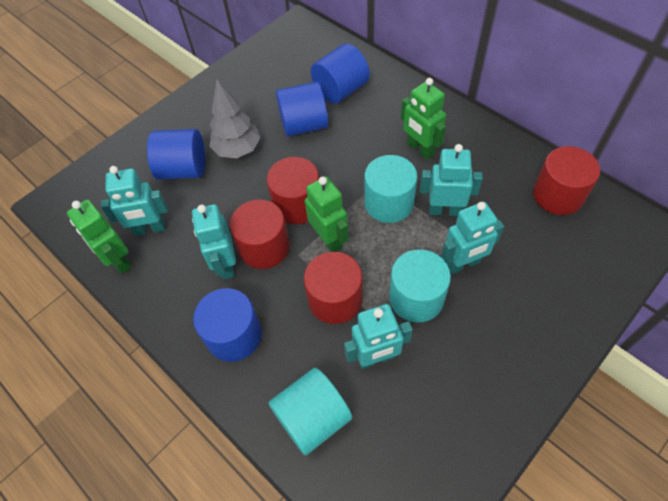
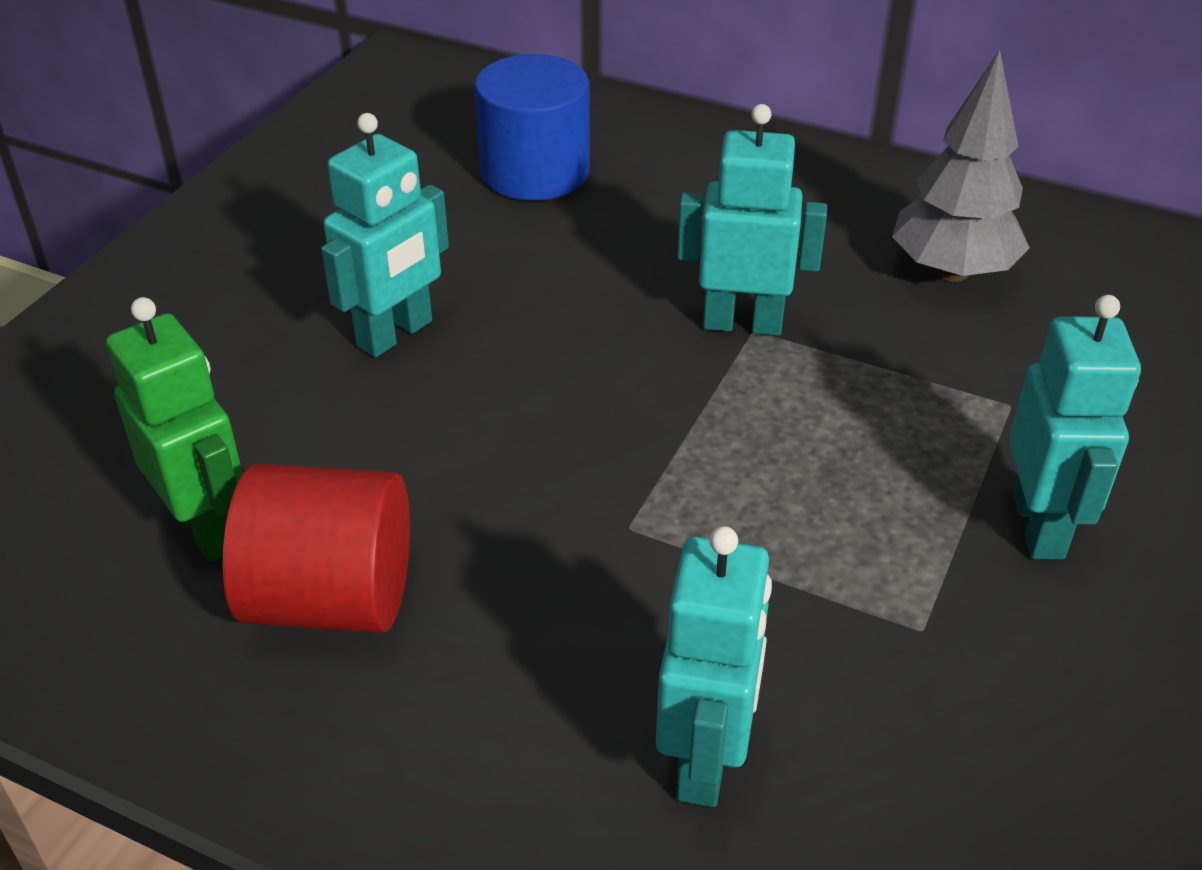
blue cylinder: [147,129,205,179] [193,288,262,362] [276,82,328,137] [311,43,370,104] = 4 -> [474,54,590,201] = 1
green robot: [67,199,132,274] [305,176,349,252] [401,78,446,159] = 3 -> [106,297,243,562] = 1
red cylinder: [230,199,290,269] [267,157,319,224] [304,252,363,324] [533,146,600,215] = 4 -> [222,463,410,633] = 1
turquoise cylinder: [269,368,352,456] [364,155,418,223] [389,249,451,322] = 3 -> none = 0
turquoise robot: [100,166,168,236] [192,204,236,280] [344,304,413,369] [420,144,483,216] [441,202,504,274] = 5 -> [321,113,449,357] [656,526,772,807] [677,104,827,336] [1009,295,1141,559] = 4

